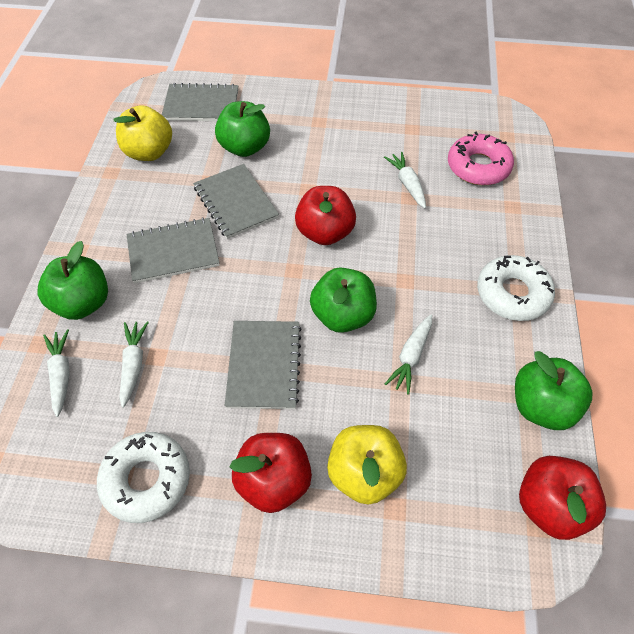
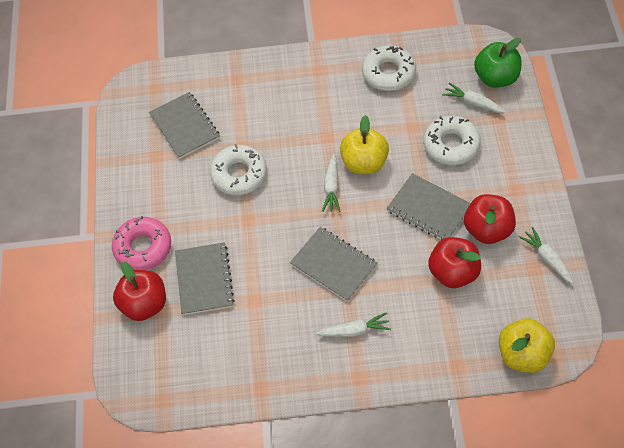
green apple: [38,241,108,320] [215,101,270,157] [310,268,377,333] [515,351,592,430] = 4 -> [474,38,522,88] = 1
white donut: [97,432,190,523] [477,255,555,321] = 2 -> [210,144,267,195] [362,45,416,91] [423,116,481,165] = 3

